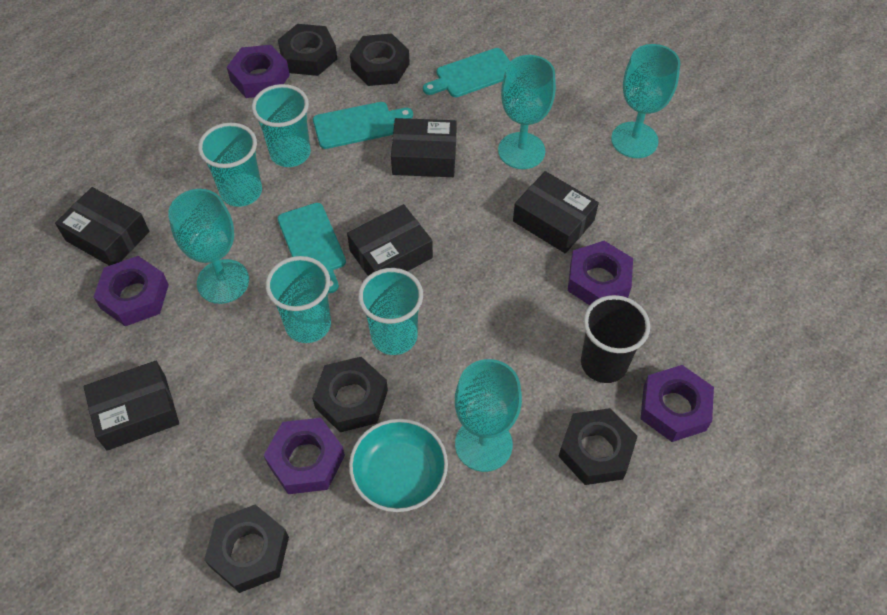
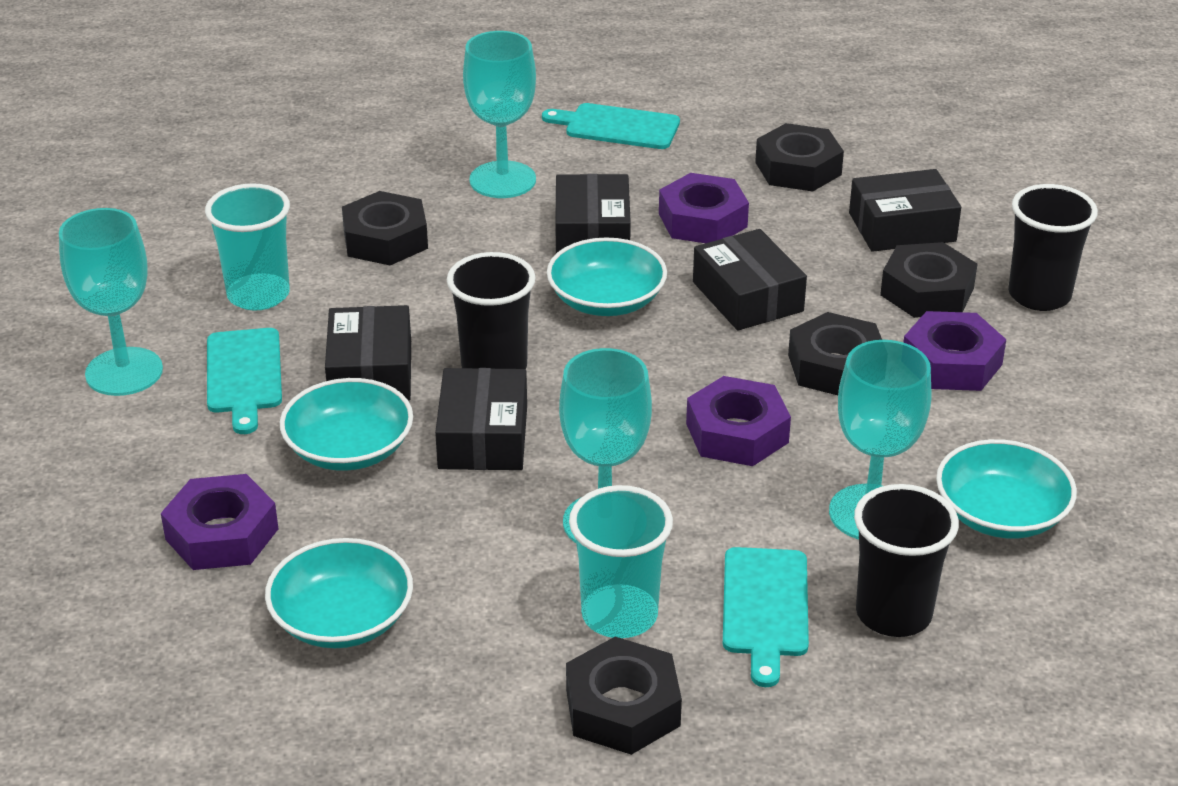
black cup: [581,295,650,383] = 1 -> [447,252,536,369] [854,484,959,637] [1008,184,1098,311] = 3
purple nut: [93,256,169,326] [227,45,290,98] [263,418,345,494] [568,241,633,305] [640,365,714,442] = 5 -> [161,474,278,570] [659,173,749,243] [686,376,791,466] [903,311,1006,391] = 4
turquoise bowl: [349,419,448,512] = 1 -> [265,538,413,648] [280,378,413,471] [547,237,667,316] [936,439,1077,539] = 4
turquoise cup: [198,123,262,207] [252,84,311,167] [265,256,331,343] [358,268,423,355] = 4 -> [205,183,290,311] [569,485,673,638] = 2

